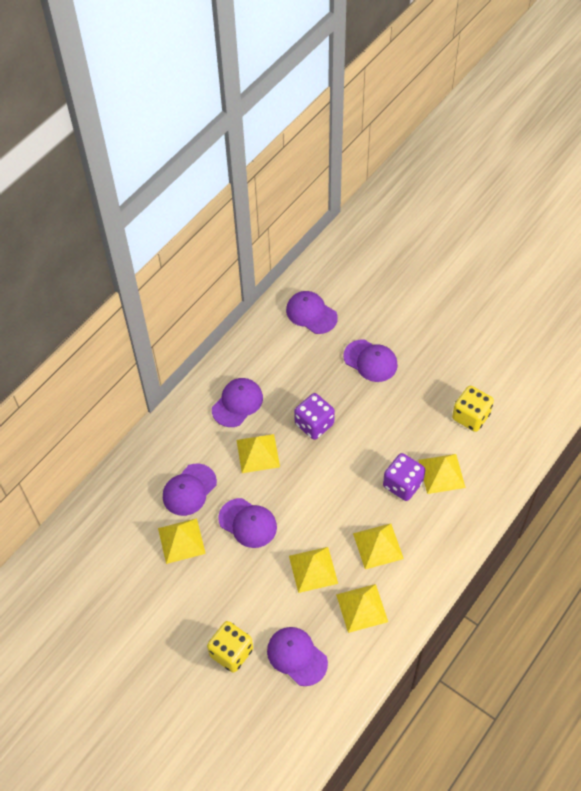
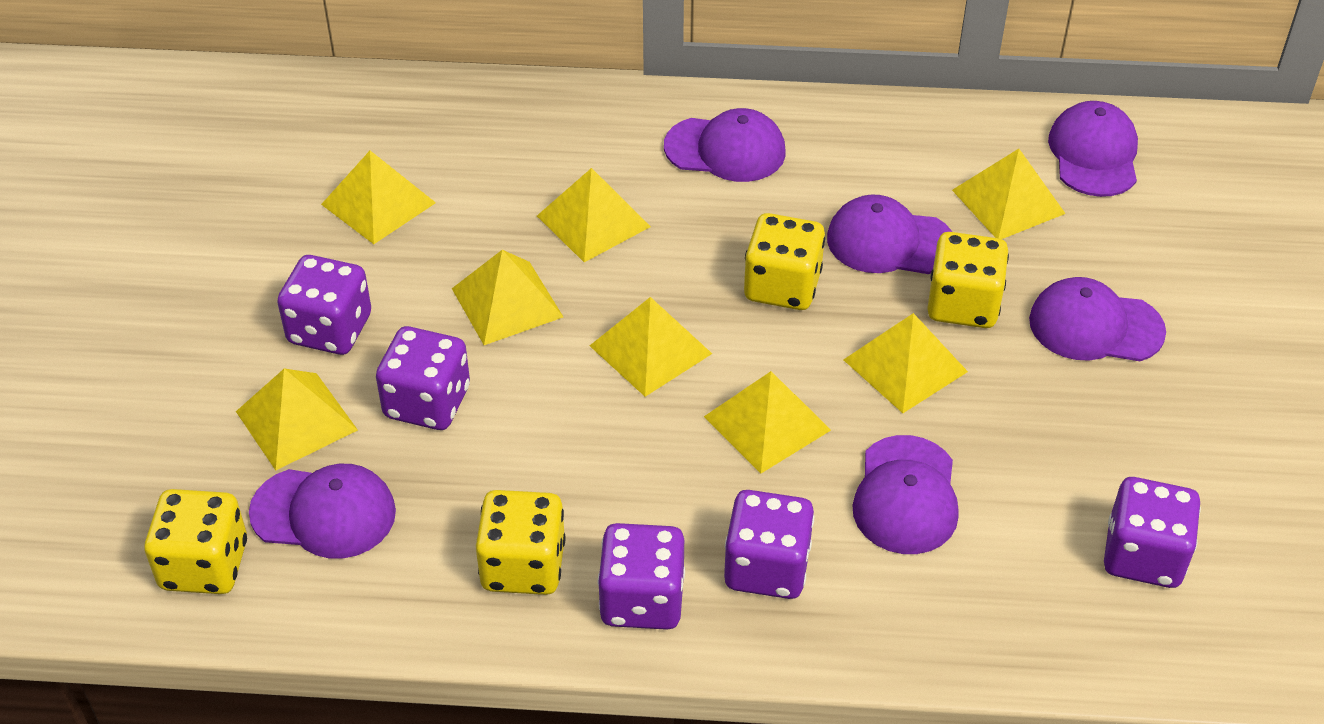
purple dice: [294,393,335,440] [383,453,425,501] = 2 -> [277,255,371,355] [376,326,470,430] [598,523,685,630] [724,490,814,599] [1104,477,1201,588] = 5
yellow dice: [207,621,253,673] [452,386,494,432] = 2 -> [144,489,247,594] [476,490,565,595] [744,213,825,310] [927,232,1009,328] = 4
yellow pyramid: [158,518,206,564] [236,434,280,473] [289,547,338,593] [336,584,388,633] [353,523,404,569] [419,454,466,494] = 6 -> [236,369,358,470] [321,151,436,244] [452,250,563,345] [537,168,651,262] [590,297,712,397] [704,371,831,473] [843,313,968,413] [952,149,1066,239] = 8

